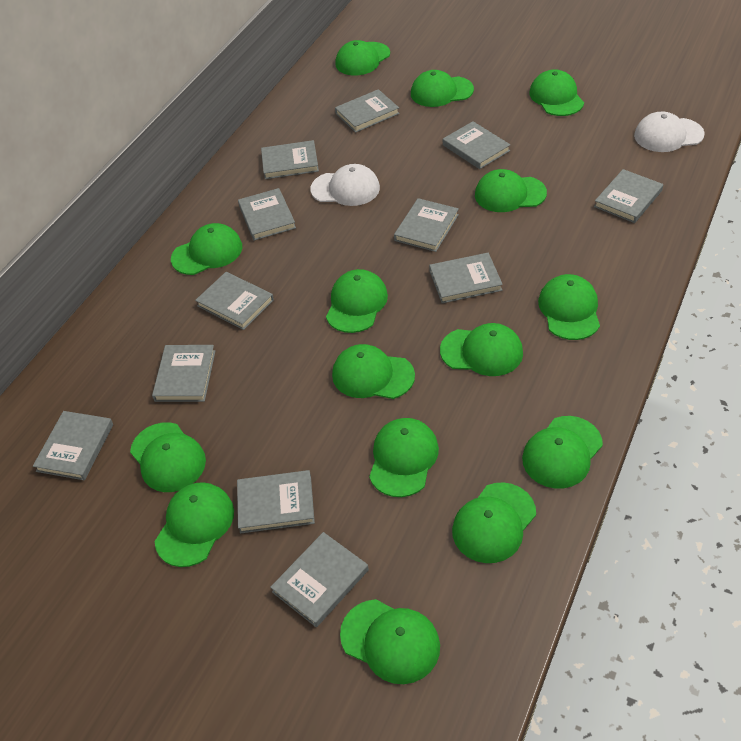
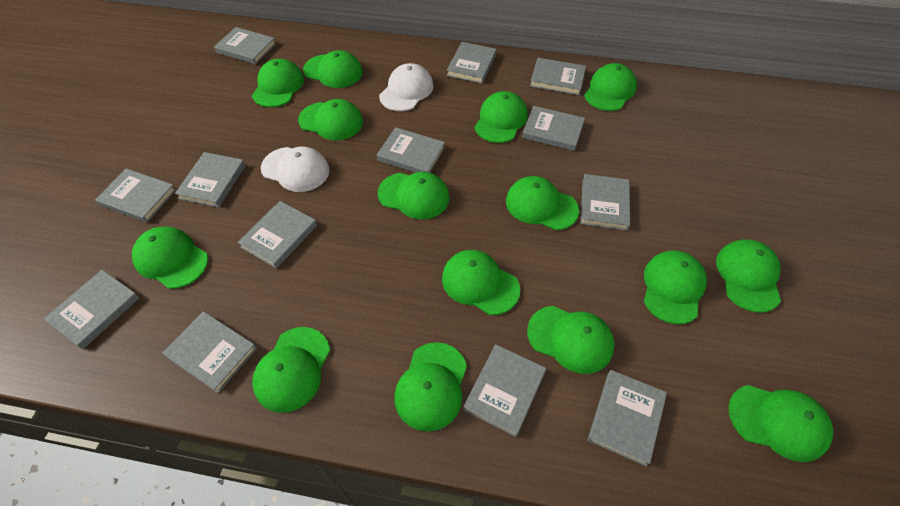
grey book: [33,411,113,480] [152,345,215,402] [195,272,274,330] [237,470,315,534] [238,188,296,241] [261,140,319,179] [270,532,369,627] [335,89,400,133] [394,198,459,252] [429,253,503,303] [443,121,510,169] [594,169,663,223] = 12 -> [44,270,140,349] [95,168,176,223] [163,312,257,393] [175,152,246,208] [214,27,276,64] [238,201,317,268] [377,127,445,173] [447,42,497,84] [463,344,546,437] [522,106,585,151] [530,58,586,95] [581,174,630,231] [588,370,667,466] = 13

